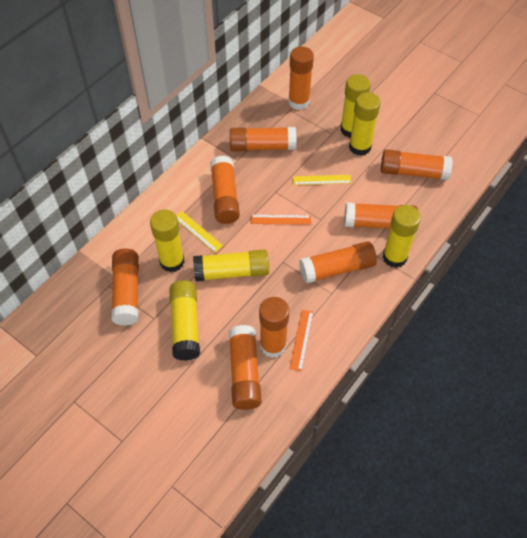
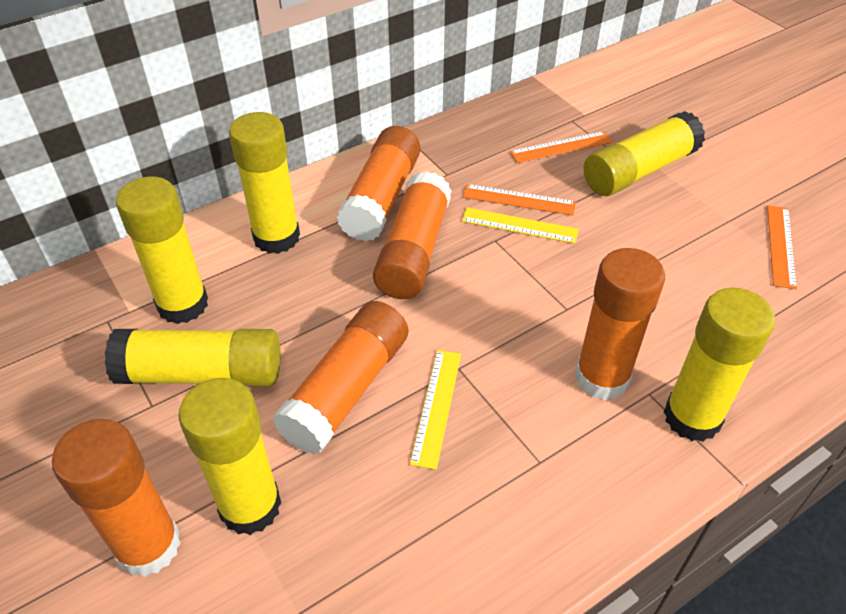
orange glue stick: [111,248,139,326] [210,156,240,224] [229,325,262,410] [230,127,296,151] [259,297,289,358] [289,46,314,110] [299,241,377,284] [344,202,418,229] [381,149,453,180] = 9 -> [52,419,181,577] [273,301,408,455] [337,126,420,242] [373,171,452,299] [575,248,665,400] = 5
orange ruler: [251,215,311,225] [289,310,313,371] = 2 -> [463,184,576,215] [510,131,612,163] [767,205,797,289] = 3

